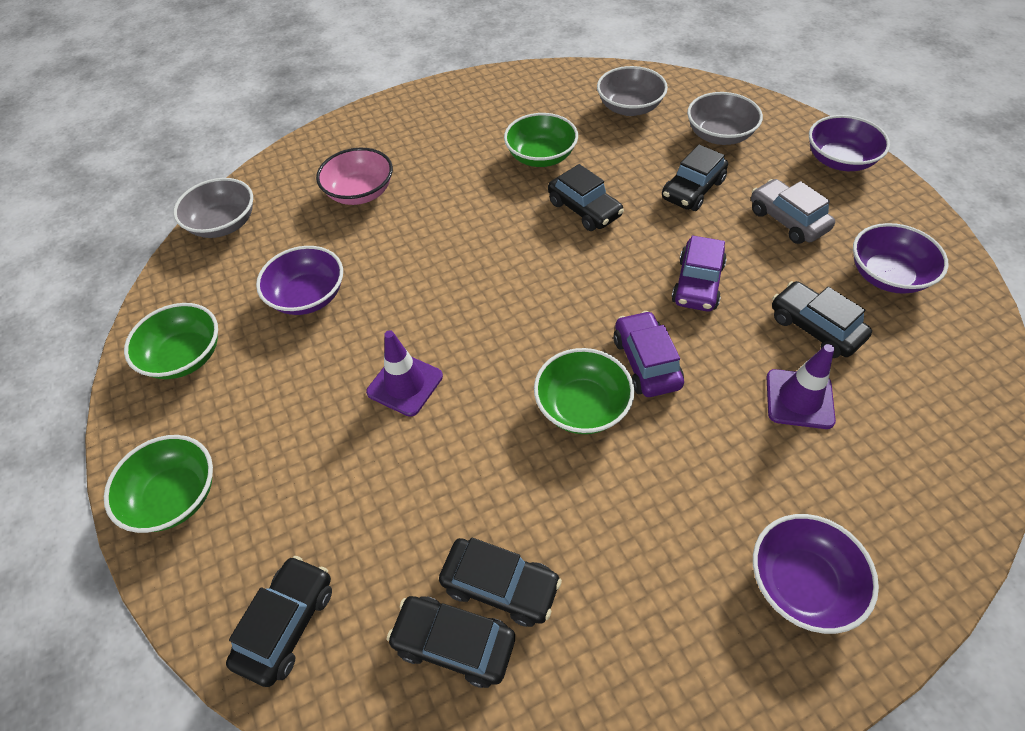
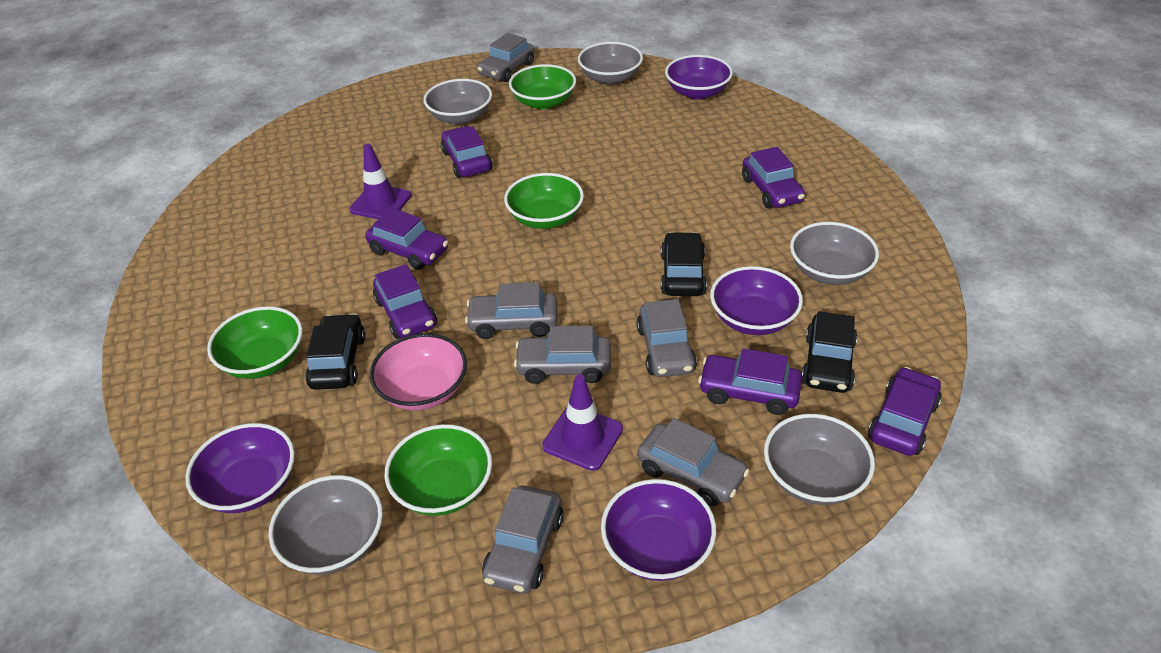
black car: [226,556,332,687] [387,596,515,688] [439,537,562,627] [548,164,624,231] [662,144,728,211] [772,281,872,358] = 6 -> [305,313,366,390] [661,232,707,296] [802,311,857,393] = 3
grey bowl: [173,178,253,238] [597,66,668,116] [687,92,763,145] = 3 -> [269,475,383,575] [424,79,492,125] [578,42,643,85] [764,414,875,505] [790,222,879,285] = 5
grey car: [751,179,835,244] = 1 -> [465,282,557,339] [477,33,534,82] [482,486,564,594] [514,326,611,384] [637,299,697,377] [637,418,749,506] = 6
purple car: [614,311,684,397] [671,235,727,312] = 2 -> [365,208,448,270] [373,264,437,339] [441,126,492,178] [698,348,802,415] [742,147,805,209] [868,367,942,456] = 6

